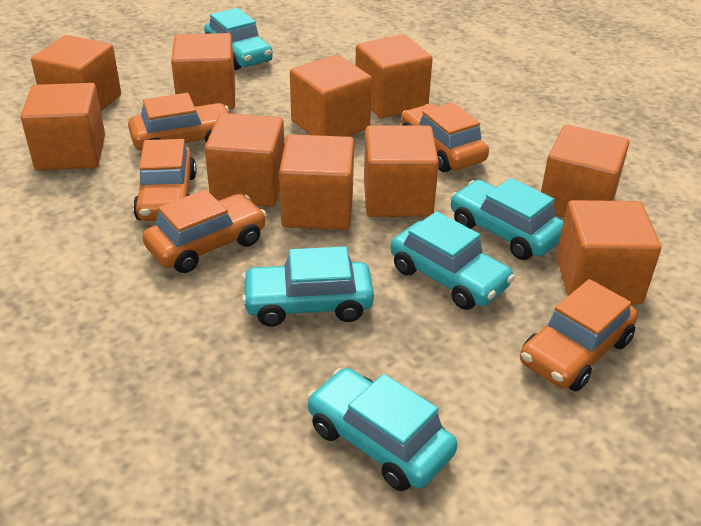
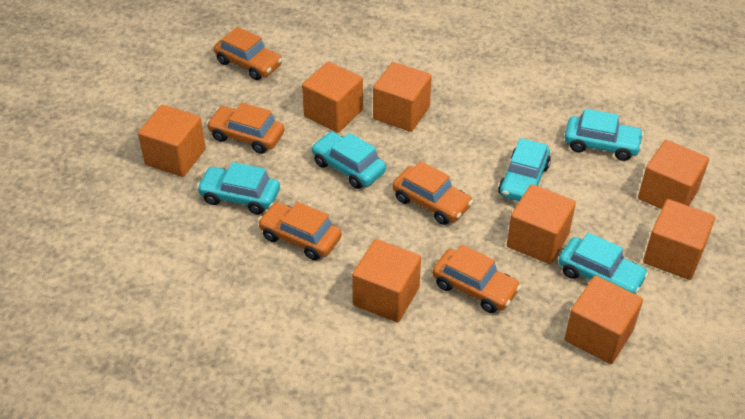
orange cube: [20,83,105,170] [31,35,121,111] [171,33,235,109] [205,113,284,207] [279,134,354,230] [290,55,372,137] [355,34,433,118] [364,126,439,217] [541,125,629,217] [556,200,661,304] = 10 -> [138,105,206,177] [302,62,363,133] [352,239,421,322] [373,62,432,132] [507,184,576,264] [564,275,643,364] [638,140,709,209] [643,199,715,280] = 8

